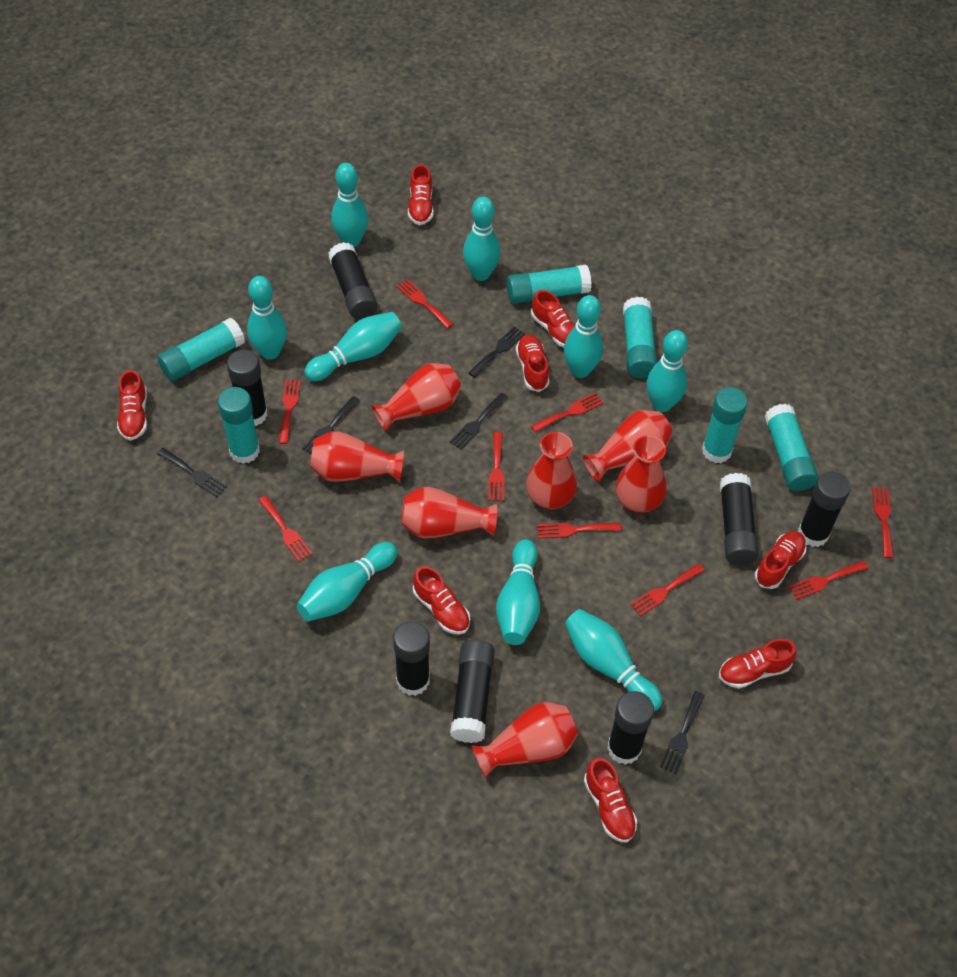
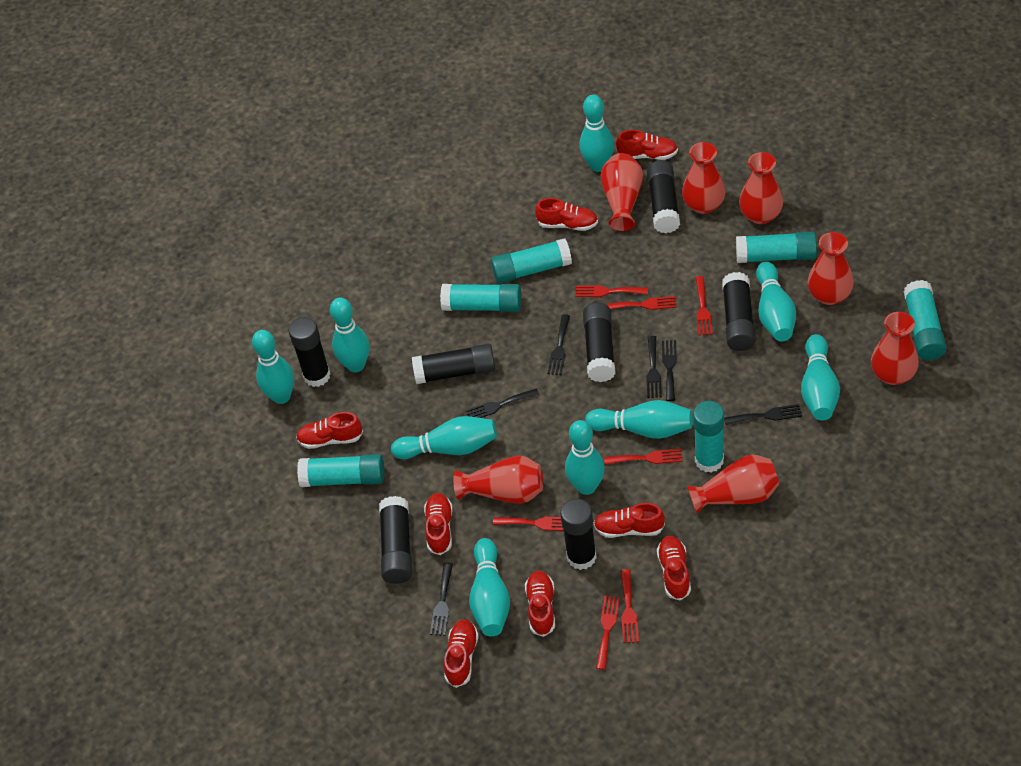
black fork: [157,448,227,497] [302,396,360,454] [450,393,508,450] [468,326,525,378] [660,691,705,774] = 5 -> [430,563,453,636] [465,388,539,418] [547,314,570,375] [646,336,662,398] [662,340,677,401] [724,404,802,425] = 6
red fork: [258,496,312,562] [279,379,301,444] [397,279,453,328] [488,432,505,501] [531,393,603,433] [537,523,621,539] [630,564,705,616] [788,561,869,600] [872,487,893,558] = 9 -> [493,517,564,531] [575,285,648,297] [596,596,620,670] [604,449,683,465] [606,296,676,310] [621,569,639,643] [696,276,713,335] = 7

